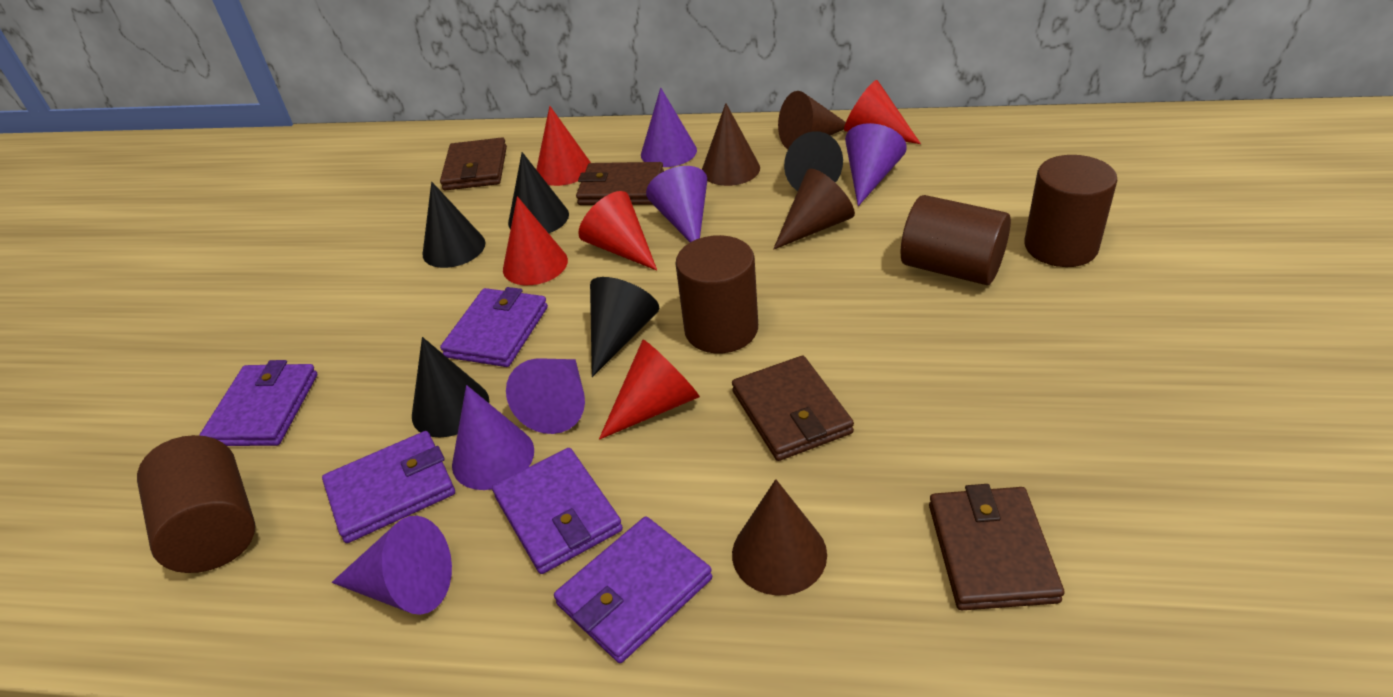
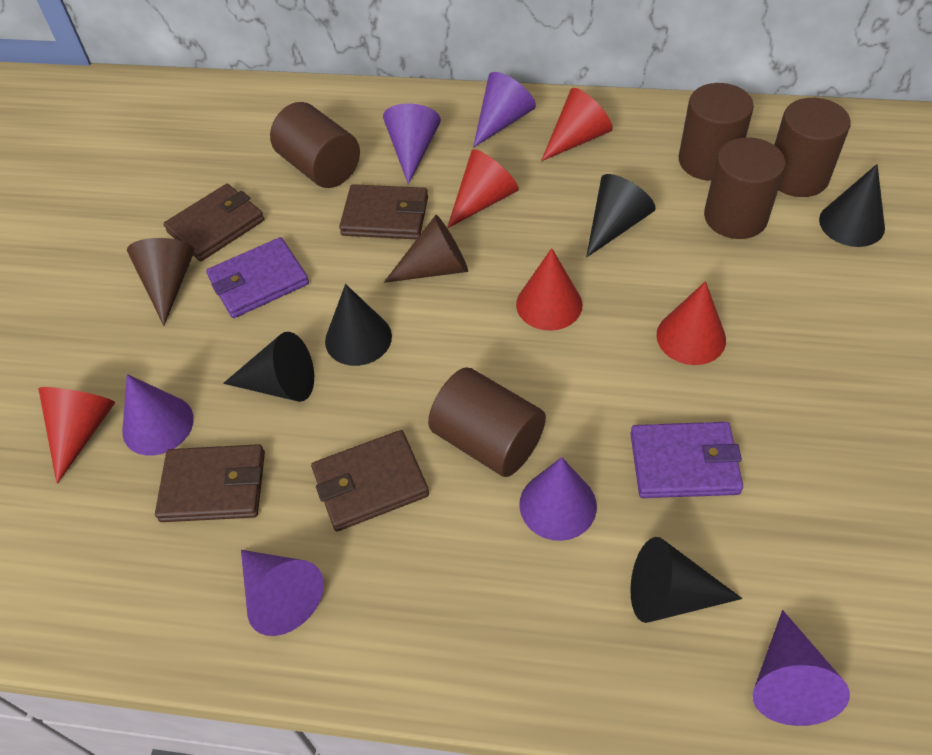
brown cone: [702,103,760,186] [732,479,827,596] [773,169,855,250] [778,91,846,149] = 4 -> [127,238,195,326] [384,215,468,283] = 2
brown cylinder: [137,435,255,573] [675,235,758,353] [901,195,1011,285] [1024,155,1117,267] = 4 -> [270,102,360,188] [428,367,546,477] [679,83,754,181] [704,137,786,239] [774,98,851,197] = 5
purple wallet: [199,360,317,446] [322,431,455,543] [440,287,548,367] [492,448,623,574] [554,516,712,663] = 5 -> [206,237,309,318] [630,422,743,498] = 2

